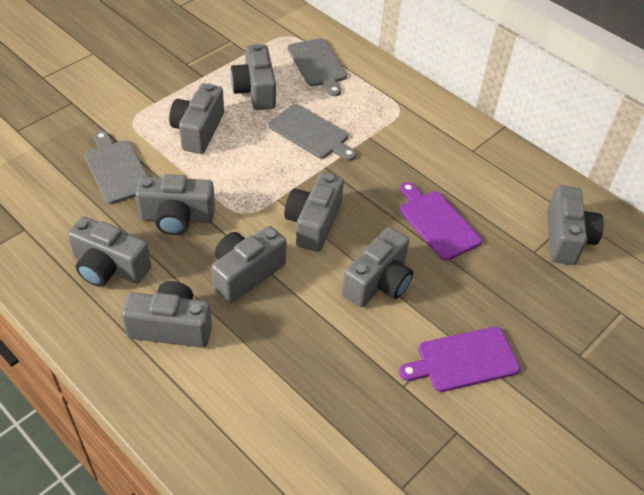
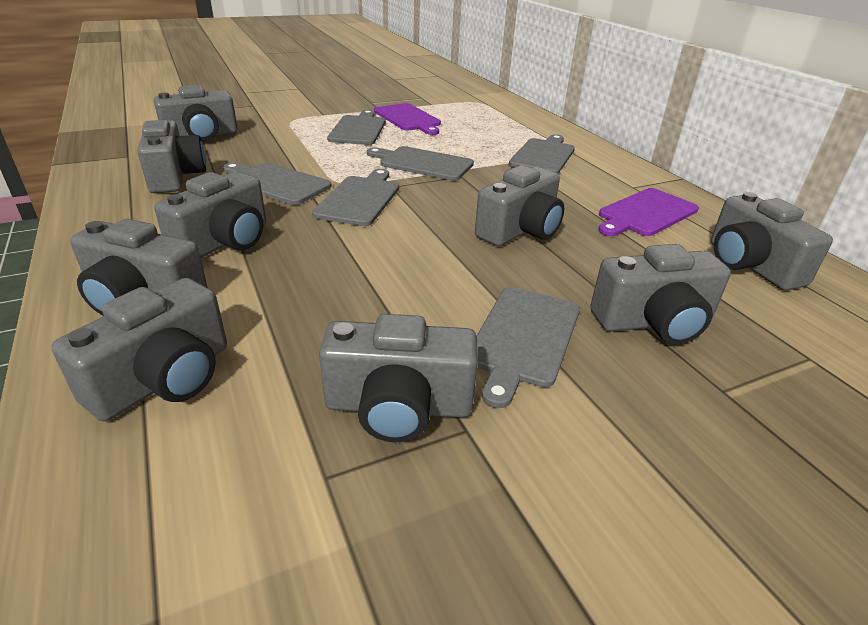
grey cutting board: [84,131,148,204] [268,104,356,161] [288,38,347,96] = 3 -> [223,163,332,205] [312,169,399,226] [327,110,386,145] [367,146,474,181] [477,287,580,408] [509,134,575,174] = 6

